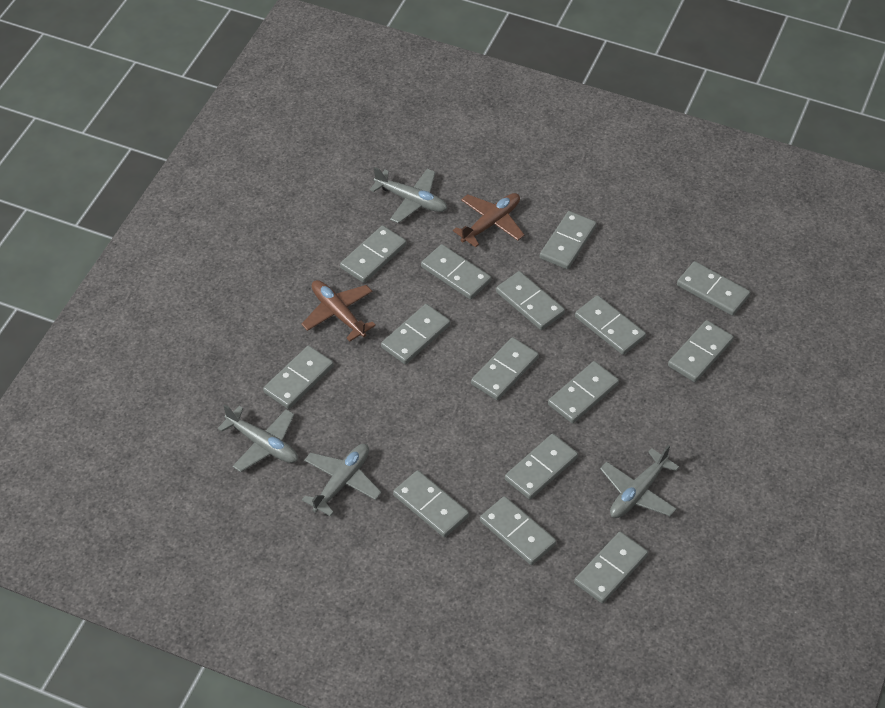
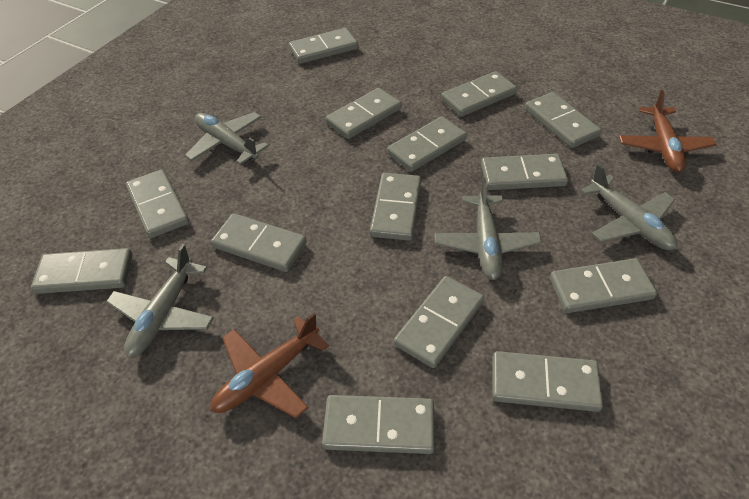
grey domino: [263,346,334,409] [340,225,406,283] [381,304,450,364] [393,470,469,537] [421,244,491,299] [471,337,539,400] [480,496,556,565] [496,271,565,330] [505,434,578,499] [540,211,597,269] [548,361,619,423] [574,532,648,603] [575,295,646,355] [668,320,734,382] [677,261,750,316] = 15 -> [31,248,133,294] [126,169,189,238] [211,213,307,272] [289,28,358,64] [322,395,434,454] [326,88,402,139] [370,173,421,241] [387,117,467,172] [394,276,484,368] [441,71,517,117] [481,154,568,190] [492,351,603,412] [525,92,601,148] [550,258,657,313] = 14

